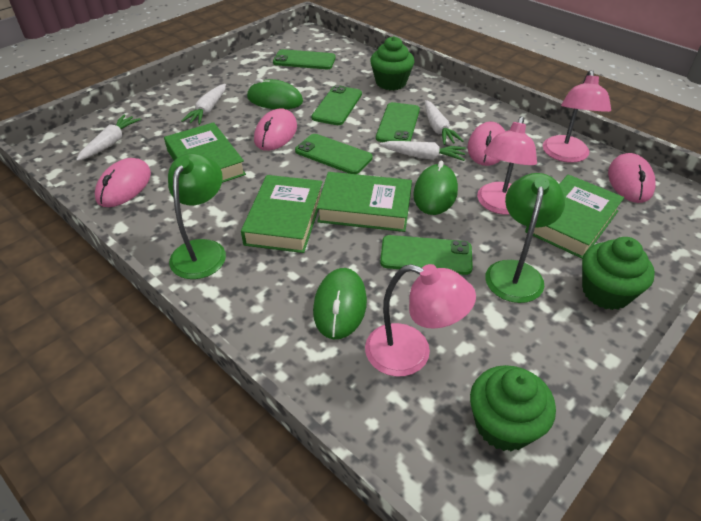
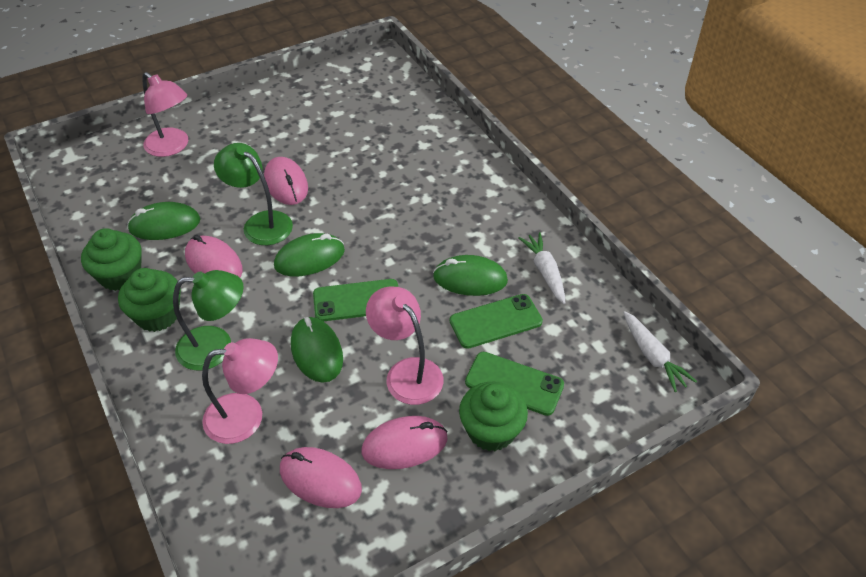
green book: [164,122,246,183] [241,175,323,253] [317,172,412,232] [525,175,624,259] = 4 -> none = 0
green mouse: [247,78,303,109] [313,268,367,339] [413,161,458,215] = 3 -> [127,202,200,240] [274,233,345,276] [291,317,343,383] [433,255,508,296] = 4
green phone: [273,49,336,69] [295,134,373,174] [311,85,362,125] [376,102,420,142] [380,235,473,275] = 5 -> [313,279,398,321] [450,294,543,349] [465,352,564,416] = 3
white carrot: [76,114,141,161] [181,84,226,125] [380,141,466,161] [425,100,464,145] = 4 -> [519,232,565,304] [623,311,697,392] = 2

